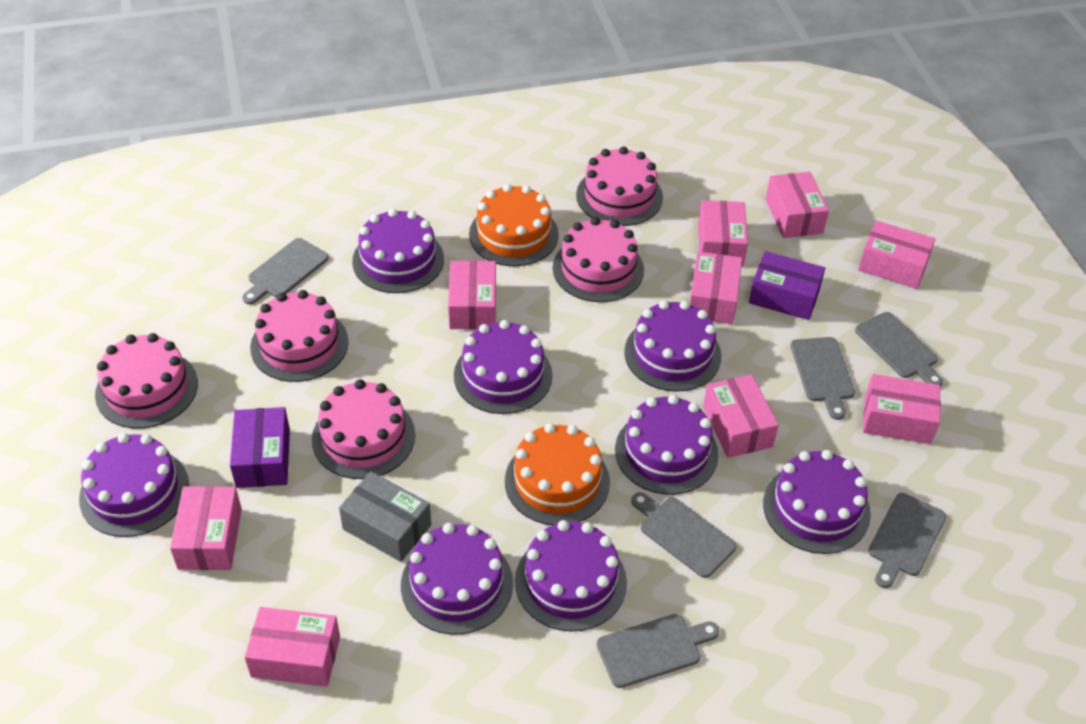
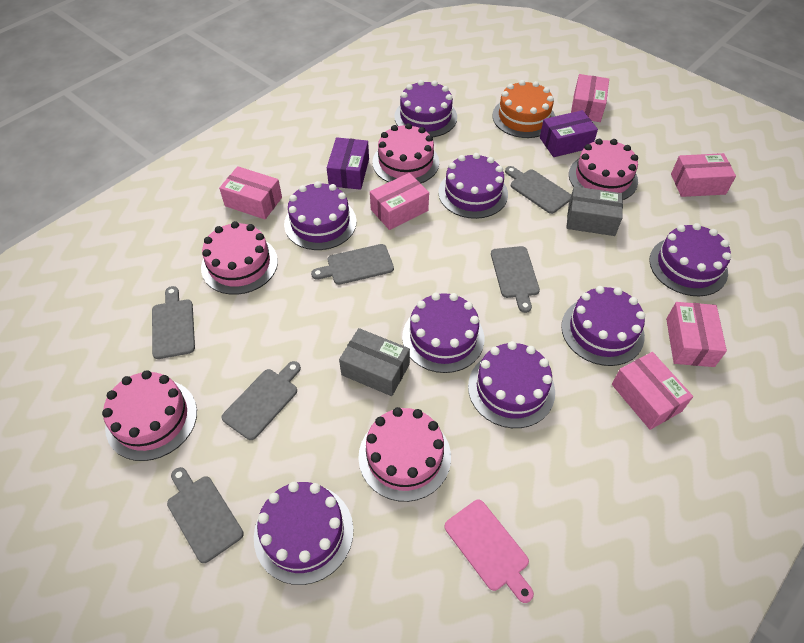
grey box: [339,472,431,562] = 1 -> [339,328,410,396] [566,186,623,236] = 2
orange cake: [469,184,559,266] [505,423,610,525] = 2 -> [492,80,555,138] = 1
pink box: [170,486,242,570] [244,607,340,687] [448,260,496,329] [690,251,742,324] [698,200,748,266] [703,374,779,458] [766,172,829,238] [858,220,935,289] [863,374,941,444] = 9 -> [219,166,282,219] [370,173,429,230] [571,74,609,122] [612,352,693,430] [666,302,727,367] [671,153,736,197] = 6
pink cutting board: none = 0 -> [445,500,534,603] = 1

